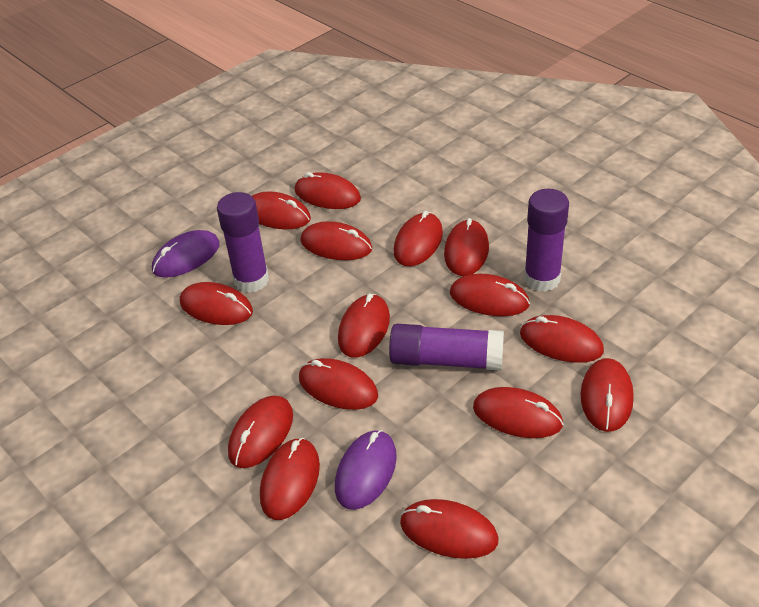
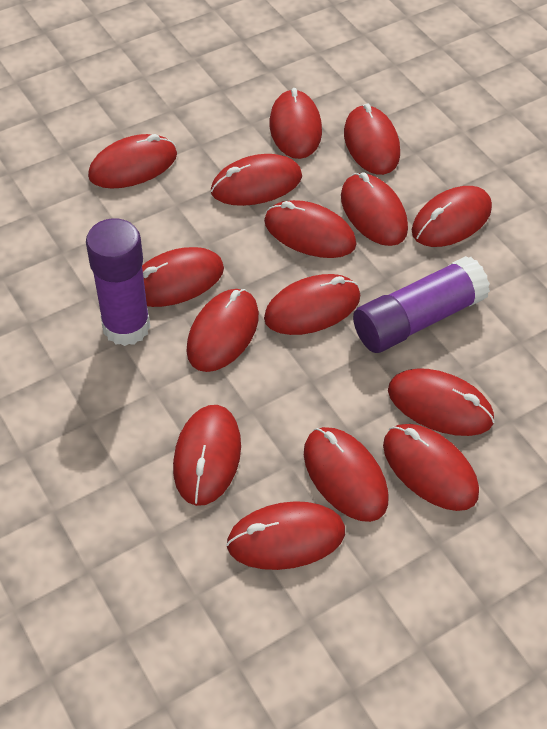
purple glue stick: [217,192,269,293] [389,324,504,371] [524,189,569,292] = 3 -> [86,218,150,346] [353,256,490,353] = 2
purple mouse: [152,230,220,278] [335,430,397,510] = 2 -> none = 0

